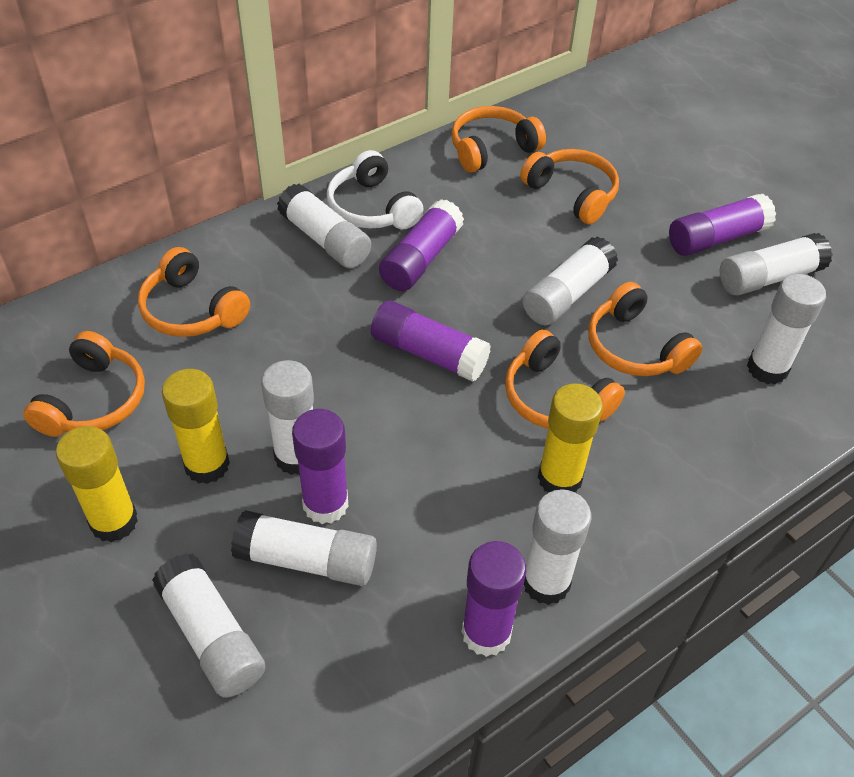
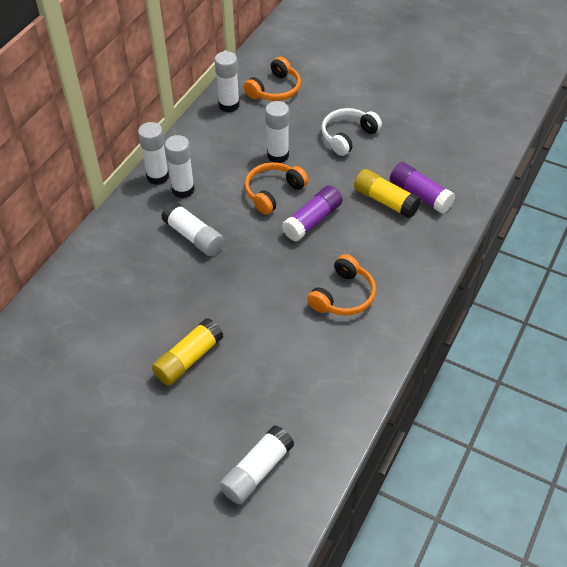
orange headphones: [23,331,145,437] [138,247,250,337] [451,106,546,172] [505,330,625,429] [520,149,619,224] [588,282,702,376] = 6 -> [244,57,301,101] [245,162,309,215] [307,254,376,316] = 3
purple glue stick: [292,409,349,524] [371,300,491,382] [379,199,464,291] [462,541,526,657] [669,194,776,256] = 5 -> [282,186,342,241] [390,162,455,213] = 2
white glue stick: [152,553,266,698] [231,510,377,586] [261,360,314,475] [277,184,371,268] [523,236,618,326] [524,489,591,605] [720,233,833,295] [747,274,826,385] = 8 -> [138,122,169,185] [161,201,224,256] [165,135,195,198] [215,51,240,112] [219,425,294,504] [265,101,289,163] = 6
yellow glue stick: [56,426,138,542] [162,369,230,484] [538,383,603,493] = 3 -> [152,318,223,385] [354,169,421,218] = 2

